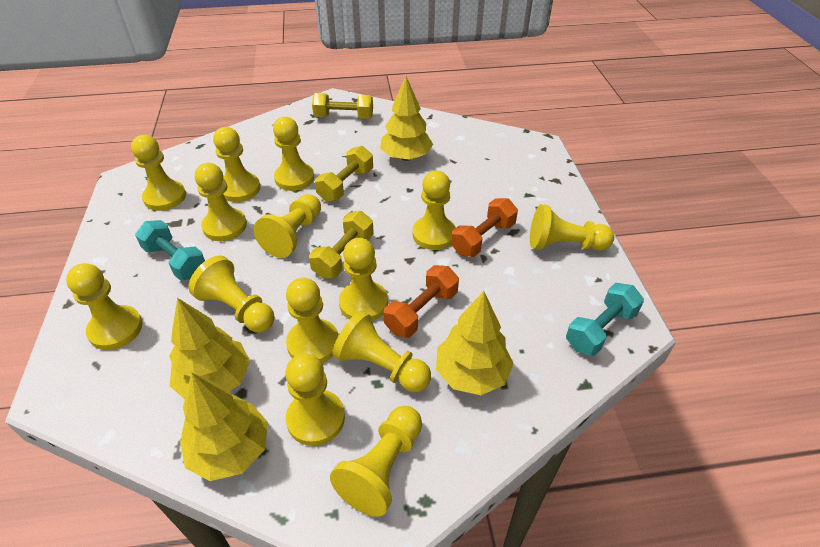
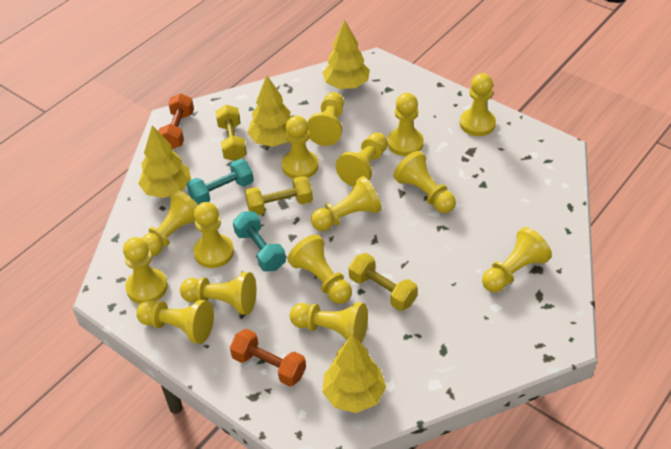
yellow pawn: [66,263,143,350] [131,135,186,211] [189,256,275,332] [195,163,247,241] [213,127,260,202] [253,194,321,258] [273,117,314,191] [285,354,345,446] [286,278,339,363] [330,406,422,517] [333,310,431,392] [339,238,388,321] [412,171,456,250] [530,204,614,251] = 14 -> [123,237,168,304] [136,300,214,344] [142,190,198,256] [180,272,256,315] [193,202,234,268] [282,116,318,179] [288,234,352,304] [290,302,368,344] [307,92,344,146] [311,176,382,231] [336,133,388,187] [387,93,424,156] [393,151,456,213] [460,73,496,136] [482,227,552,292] = 15

